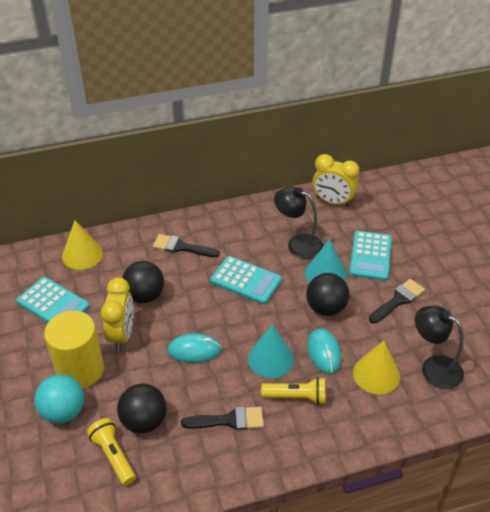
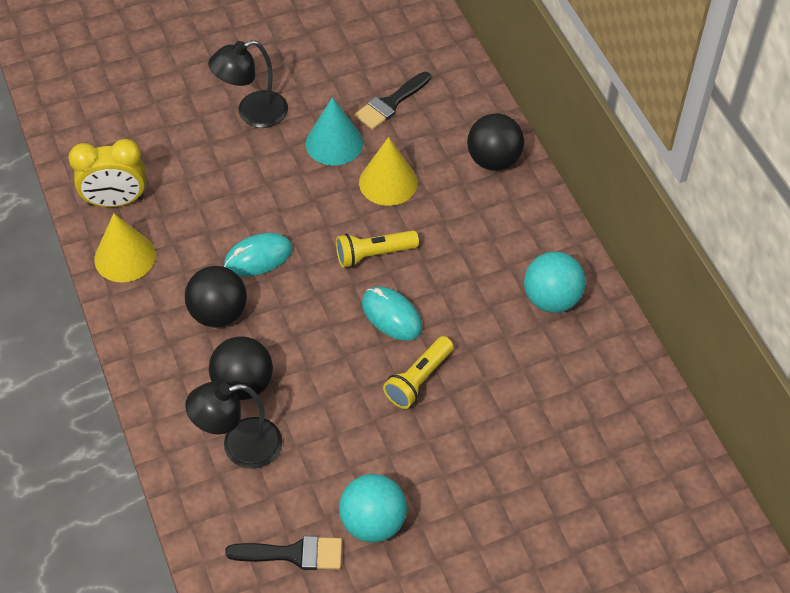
black brush: [153,234,220,257] [181,407,264,430] [369,279,425,324] = 3 -> [225,536,342,570] [355,72,431,130] = 2
turquoise ball: [34,374,84,424] = 1 -> [339,474,407,543] [524,252,586,313] = 2
turquoise calculator: [16,277,90,323] [210,256,282,304] [349,231,392,281] = 3 -> none = 0
turquoise cone: [248,325,294,378] [305,239,347,283] = 2 -> [306,97,363,166] = 1
yellow clock: [101,277,134,351] [313,154,360,207] = 2 -> [68,139,146,207] = 1
yellow cylinder: [44,311,104,389] = 1 -> none = 0

